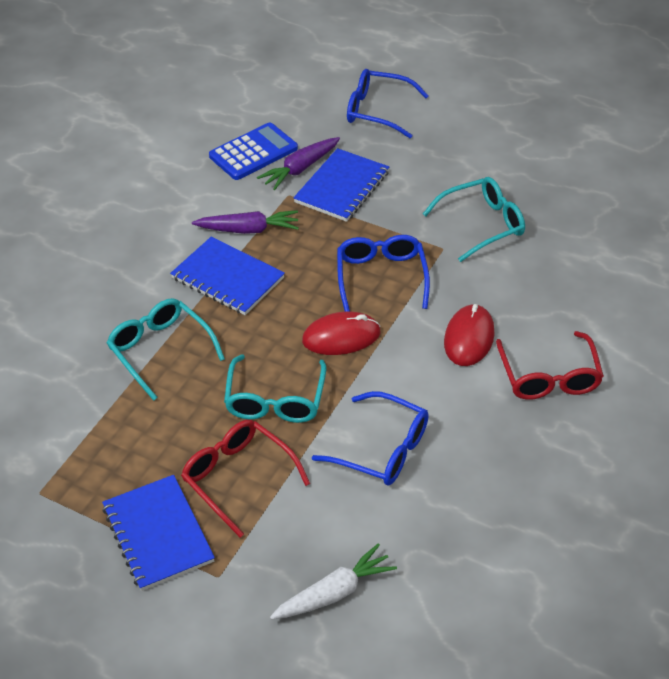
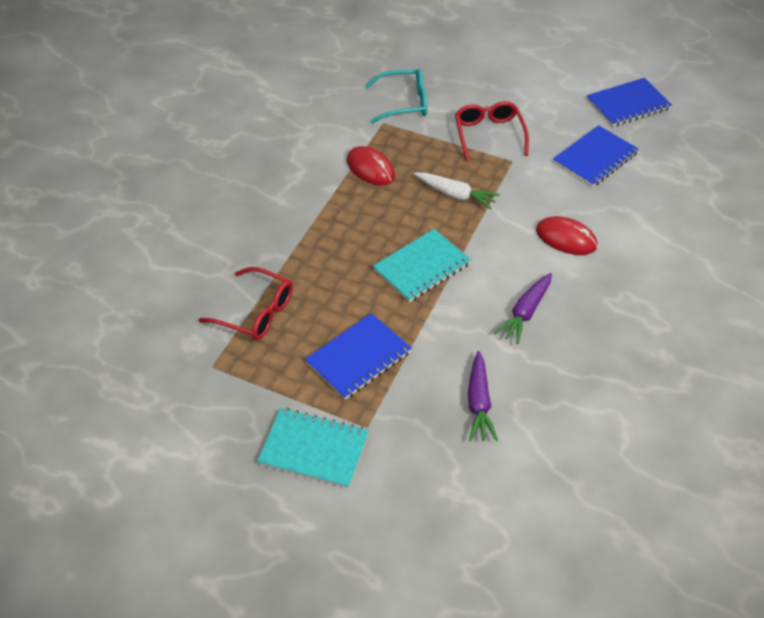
blue calculator: [209,122,298,180] = 1 -> none = 0
blue glasses: [312,391,429,486] [337,235,430,311] [347,69,429,138] = 3 -> none = 0
turquoise glasses: [107,298,225,401] [224,354,327,423] [423,177,525,262] = 3 -> [365,69,427,124] = 1
turquoise notebook: none = 0 -> [257,408,369,489] [373,229,471,302] = 2

